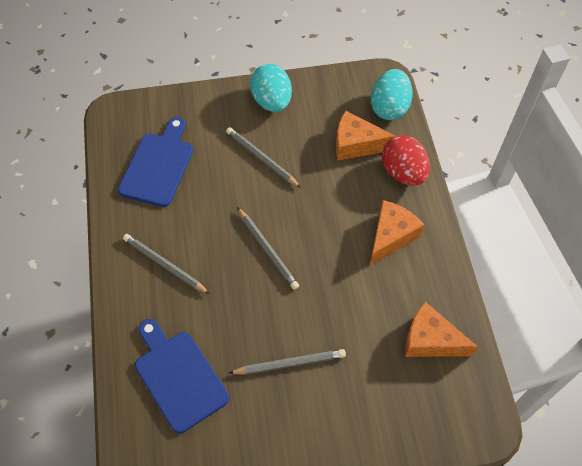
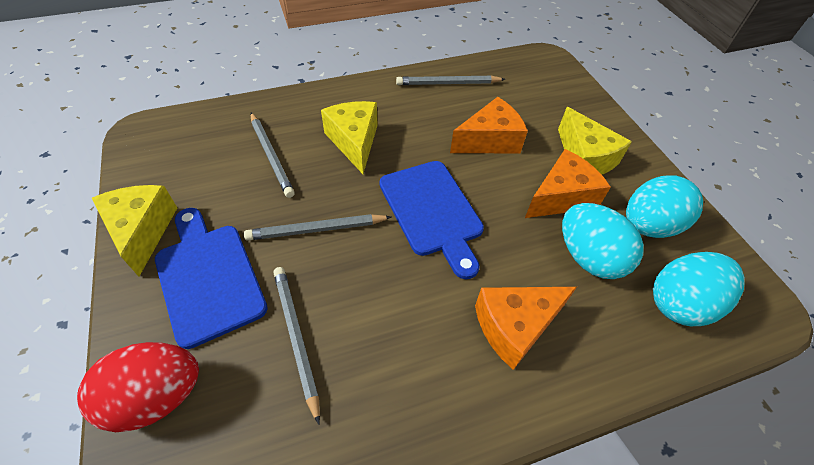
turquoise egg: [250,64,292,112] [371,69,413,120] = 2 -> [562,203,644,279] [626,175,703,238] [653,252,745,326] = 3
yellow cheese: none = 0 -> [92,185,177,277] [321,101,378,174] [558,107,632,175] = 3

